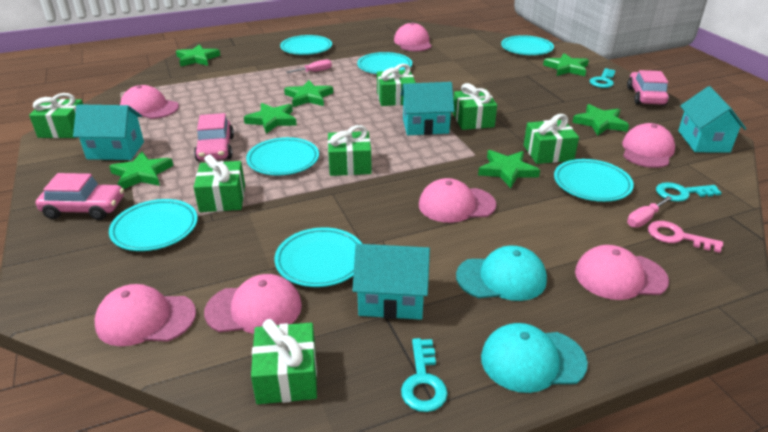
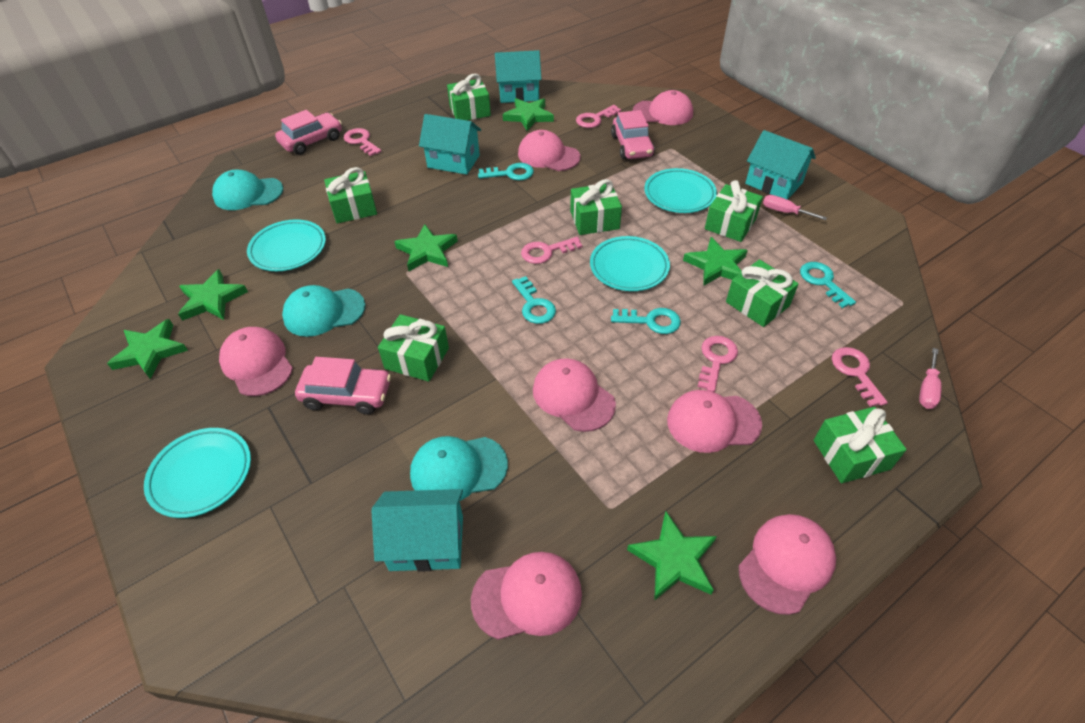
green star: [109,151,173,189] [176,44,220,67] [244,103,297,134] [284,80,333,107] [478,150,540,188] [543,53,589,76] [572,104,629,135] = 7 -> [107,319,188,379] [178,269,248,321] [394,224,458,271] [503,98,554,131] [627,511,717,601] [683,237,748,286] = 6
pink key: [648,221,723,253] = 1 -> [344,128,382,156] [521,237,582,264] [576,105,621,128] [697,336,738,392] [832,347,888,407] = 5
turquoise cap: [456,246,547,301] [481,323,588,393] = 2 -> [212,170,283,210] [282,285,365,337] [410,436,508,501] = 3
turquoise key: [401,338,448,412] [590,68,615,88] [656,182,721,202] = 3 -> [478,163,534,181] [512,276,556,324] [611,308,681,334] [800,262,856,308] = 4
turquoise plate: [109,199,198,251] [246,137,319,175] [275,227,362,287] [280,35,332,55] [357,52,412,74] [501,35,554,55] [554,159,634,202] = 7 -> [144,428,251,518] [247,219,326,271] [590,236,670,291] [644,168,717,213] = 4

